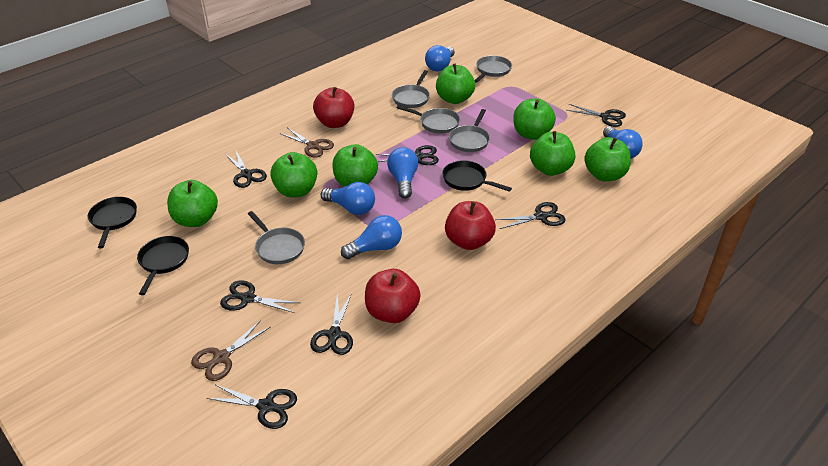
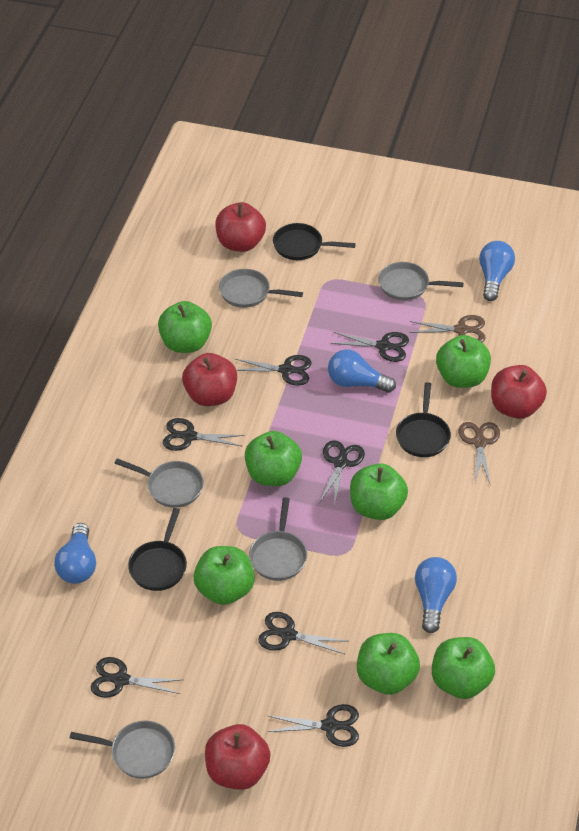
blue light bulb: [321,182,375,215] [341,215,402,259] [387,147,418,199] [425,45,455,72] [603,126,643,159] = 5 -> [54,523,96,584] [328,349,396,393] [415,557,457,633] [479,241,515,301] = 4
red apple: [313,87,354,128] [365,269,421,323] [445,201,496,250] = 3 -> [182,353,237,406] [205,724,271,790] [215,202,266,252] [491,365,547,419] = 4

